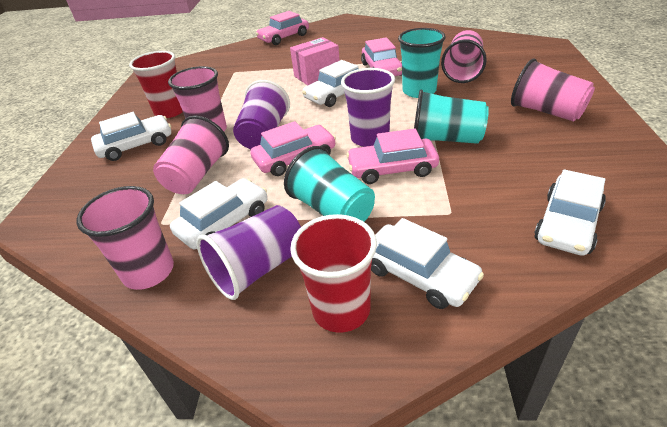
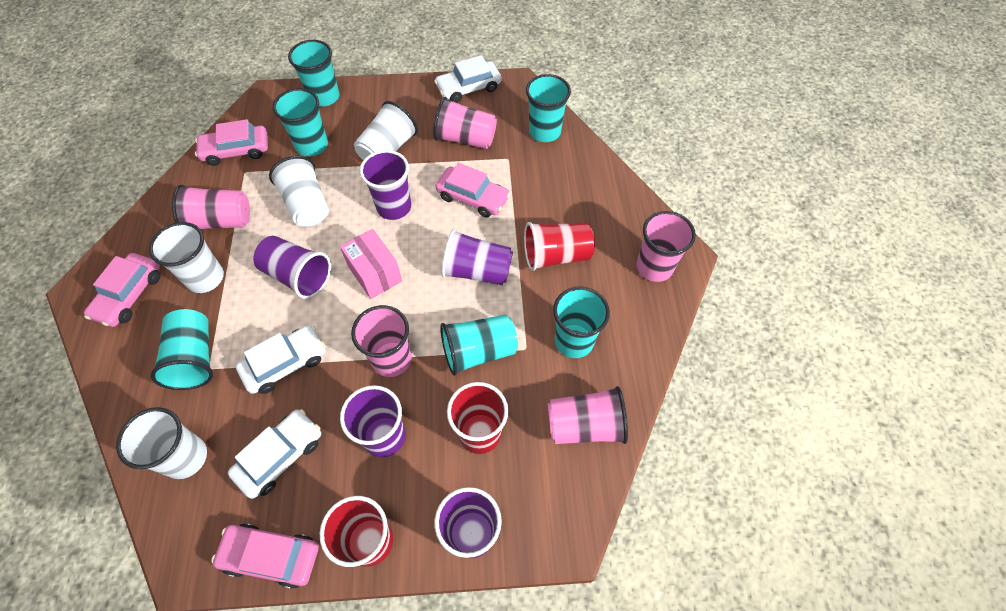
purple cup: [196,205,301,300] [233,80,290,149] [341,68,395,147] = 3 -> [253,236,331,299] [340,385,406,457] [360,150,411,220] [434,487,502,558] [442,229,513,285] = 5
red cup: [129,51,183,118] [290,214,377,333] = 2 -> [320,496,393,567] [447,382,508,454] [524,222,595,271] = 3
turquoise cup: [284,146,375,222] [398,28,446,98] [414,89,489,144] = 3 -> [151,309,213,390] [273,88,328,157] [288,40,340,107] [440,314,518,375] [526,74,571,142] [553,286,610,358] = 6
white car: [91,112,171,161] [170,178,268,249] [302,60,359,107] [371,218,484,309] [534,169,606,256] = 5 -> [228,409,321,499] [236,325,326,394] [434,55,502,103] = 3
white cup: none = 0 -> [116,407,207,479] [149,222,224,293] [269,156,329,227] [354,101,418,160] = 4

